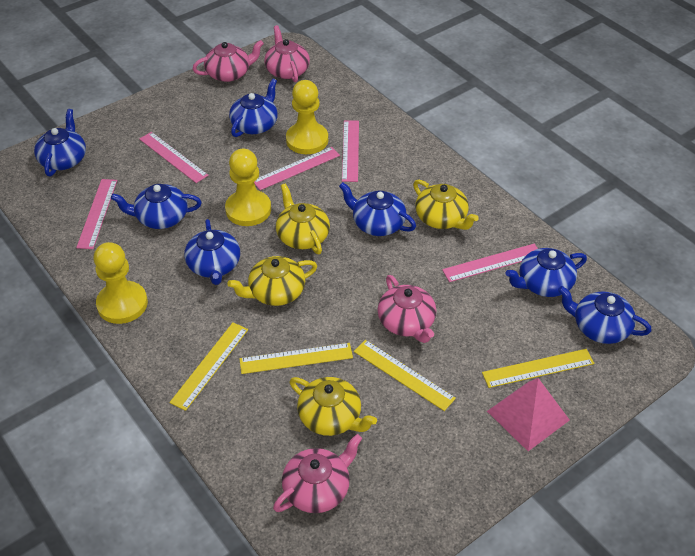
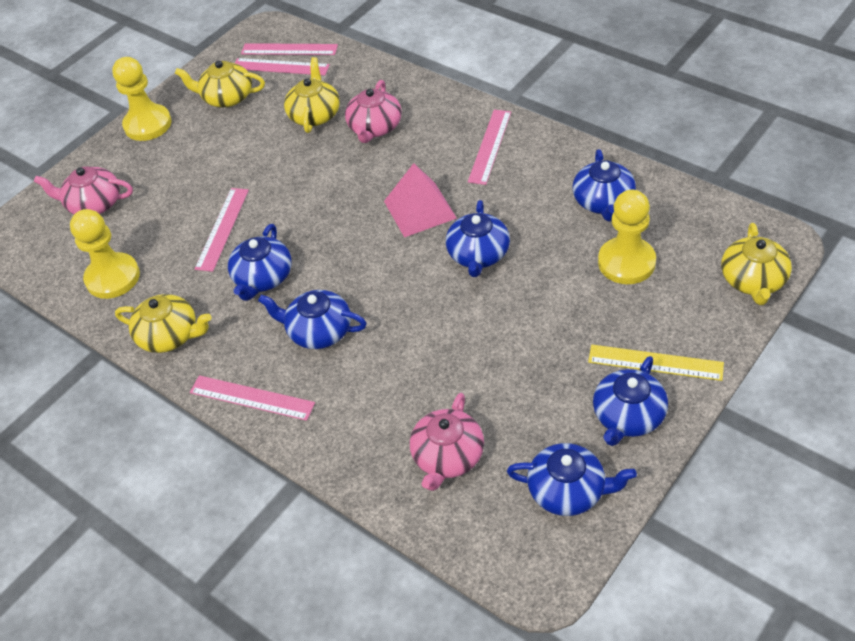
blue teapot: [34,109,86,176] [111,184,202,229] [184,219,240,285] [229,78,278,137] [339,182,416,236] [506,248,587,297] [558,286,652,344] = 7 -> [228,224,292,301] [258,290,367,349] [446,200,510,277] [507,443,637,516] [573,149,636,222] [593,356,668,446] = 6
pink teapot: [193,40,264,82] [264,25,310,82] [273,434,362,513] [378,275,436,343] = 4 -> [34,166,133,214] [345,80,402,143] [410,393,484,491] = 3
yellow ruler: [169,323,248,411] [239,343,353,374] [354,340,456,411] [482,349,594,388] = 4 -> [588,345,724,381] = 1

